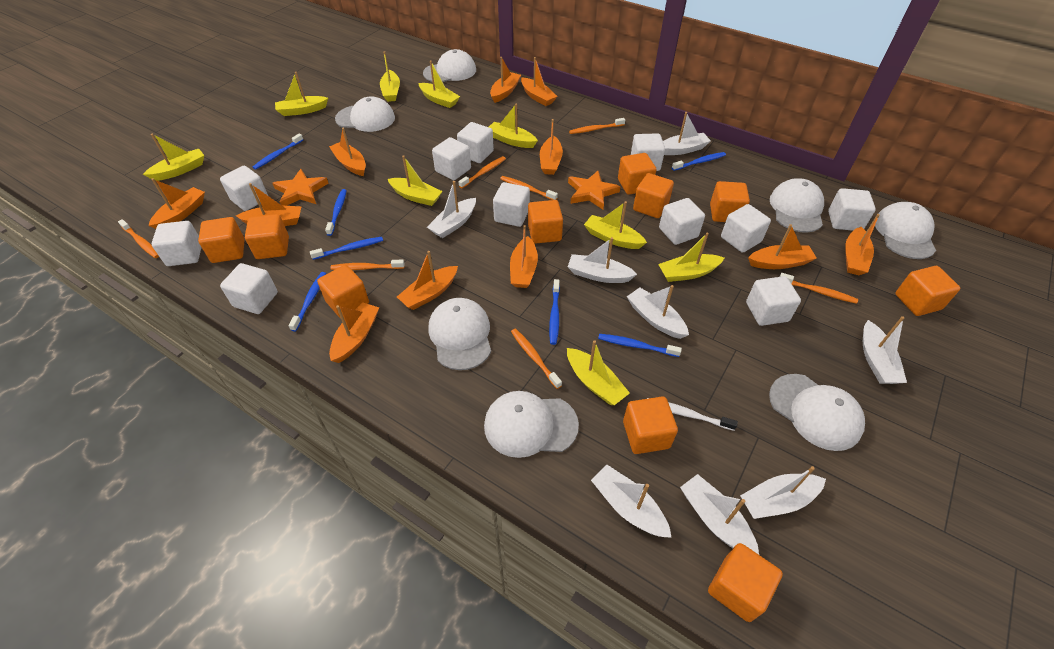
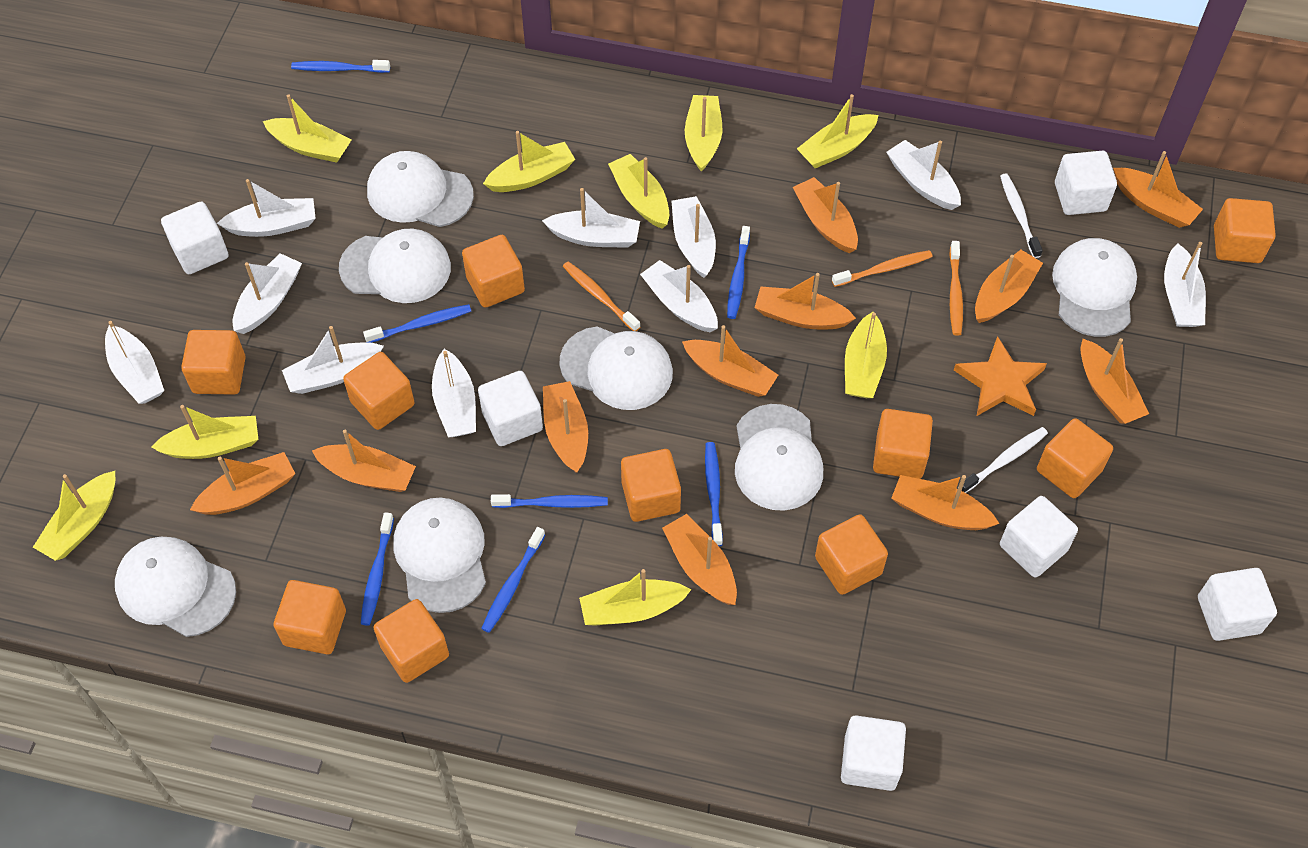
orange star: [272,169,329,206] [568,171,620,210] = 2 -> [954,336,1047,416] = 1
orange toothbrush: [118,219,159,258] [330,260,405,270] [458,156,506,188] [500,176,558,200] [511,328,562,389] [569,118,625,134] [779,273,858,304] = 7 -> [563,261,640,331] [832,250,933,287] [949,241,963,336] = 3
white boat: [427,181,476,238] [568,237,637,283] [591,465,672,538] [627,285,689,339] [663,112,711,155] [680,474,759,555] [740,466,826,519] [863,316,907,384] = 8 -> [105,321,164,404] [217,179,316,237] [233,253,302,334] [282,326,384,394] [432,349,476,437] [542,188,640,248] [640,260,718,332] [671,196,716,278] [886,140,961,210] [1164,242,1206,327] = 10
white cube: [151,221,202,266] [220,166,268,211] [220,263,278,314] [432,137,471,180] [457,122,494,163] [493,182,530,227] [631,133,665,171] [659,198,705,245] [721,204,771,253] [746,276,801,326] [828,188,876,231] = 11 -> [161,202,228,274] [478,371,543,446] [841,715,906,791] [1000,496,1078,578] [1055,151,1117,215] [1198,568,1277,641] = 6
white toothbrush: [647,398,738,431] = 1 -> [962,427,1048,493] [1000,173,1043,258] = 2

